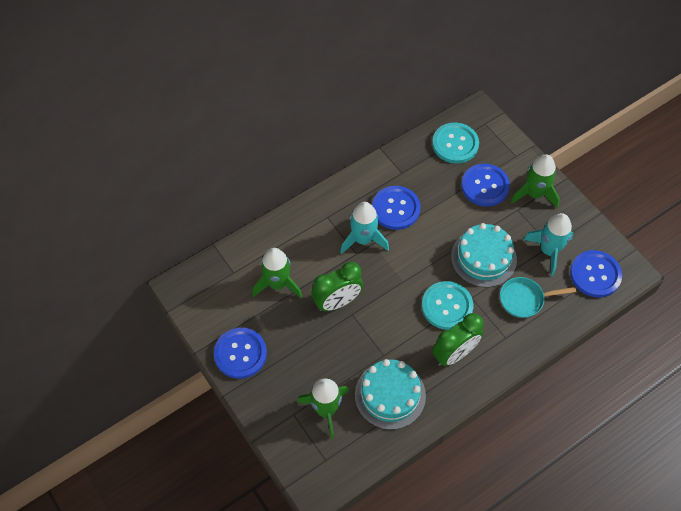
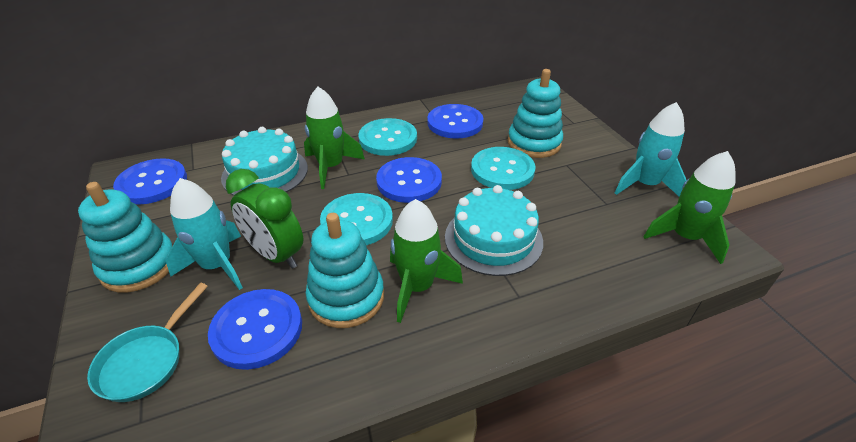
green clock: [311,262,363,311] [432,313,484,366] = 2 -> [226,169,303,269] = 1
turquoise button: [422,281,473,330] [432,122,479,164] = 2 -> [320,193,393,245] [358,118,417,156] [471,147,535,190] = 3
turquoise stacking toy: none = 0 -> [78,182,173,293] [306,213,384,328] [508,69,563,158] = 3

